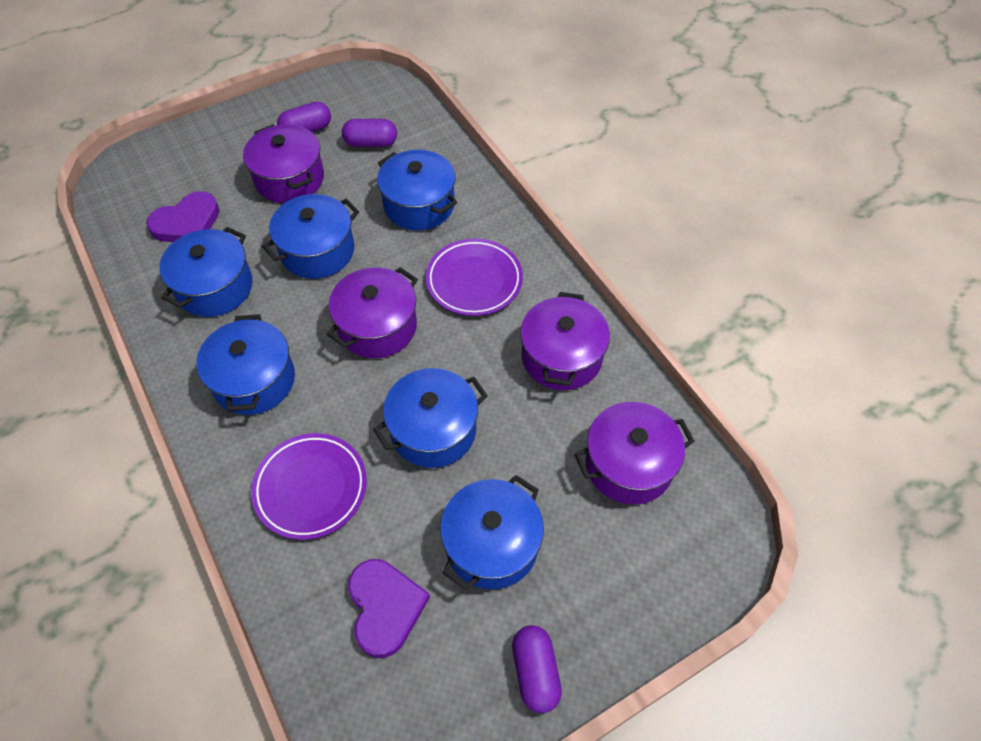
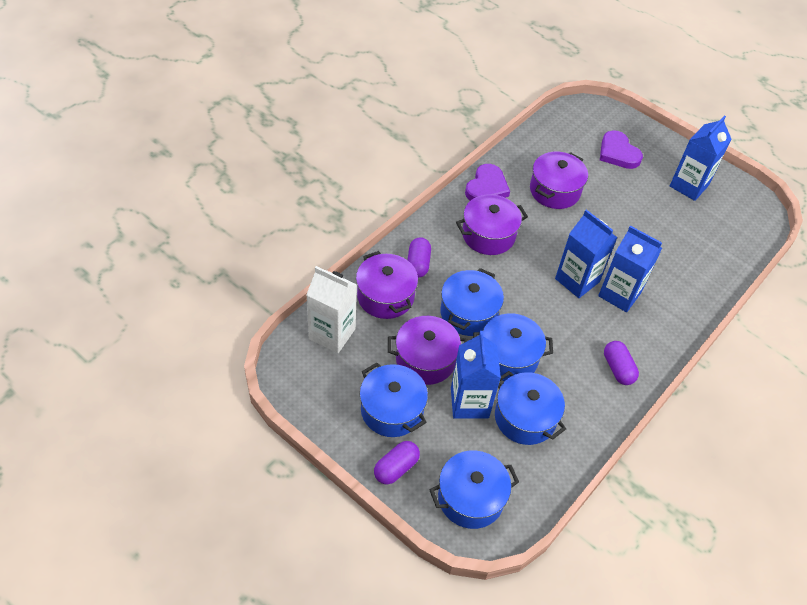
blue carton: none = 0 -> [451,331,501,418] [555,210,617,298] [598,226,662,312] [670,115,732,201] = 4
blue pot: [159,227,253,317] [197,314,295,415] [262,194,359,279] [373,368,488,468] [377,150,457,230] [440,475,544,590] = 6 -> [360,362,428,437] [430,450,519,529] [440,268,504,336] [473,313,553,381] [495,371,566,445] = 5
purple plate: [251,433,367,540] [426,238,523,316] = 2 -> none = 0
white carton: none = 0 -> [306,266,357,353] = 1

